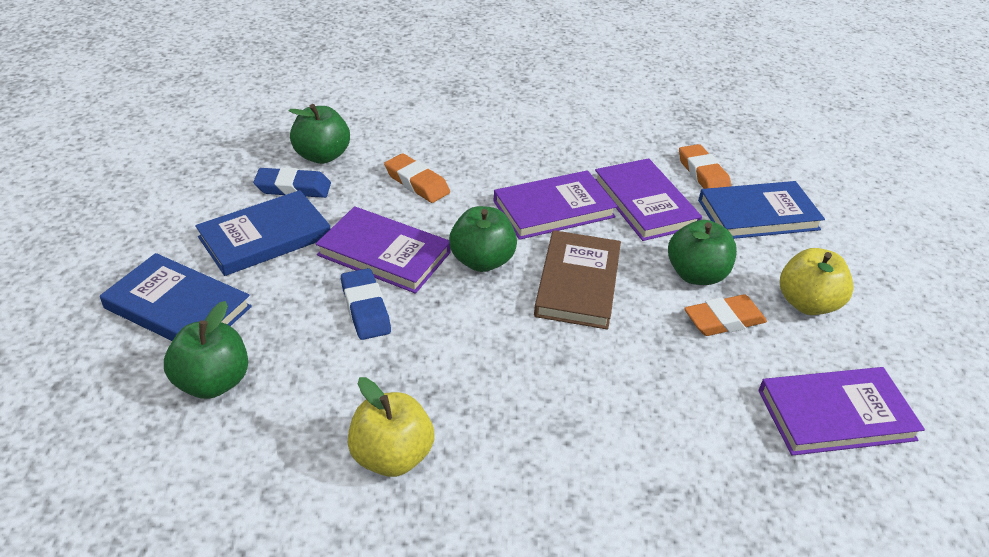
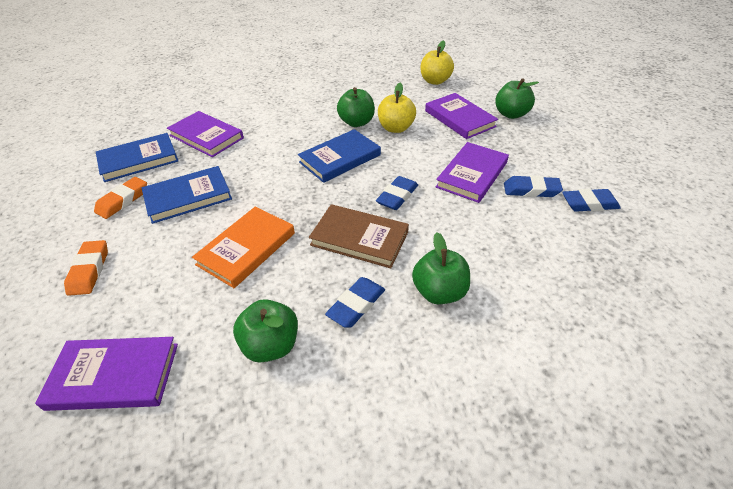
blue eraser: [253,167,331,198] [341,268,391,340] = 2 -> [325,277,385,328] [376,176,418,210] [504,175,563,197] [562,189,621,212] = 4
orange book: none = 0 -> [192,207,295,288] = 1
orange eraser: [384,153,450,203] [679,144,731,189] [684,294,767,336] = 3 -> [64,240,108,296] [94,177,147,219] = 2

